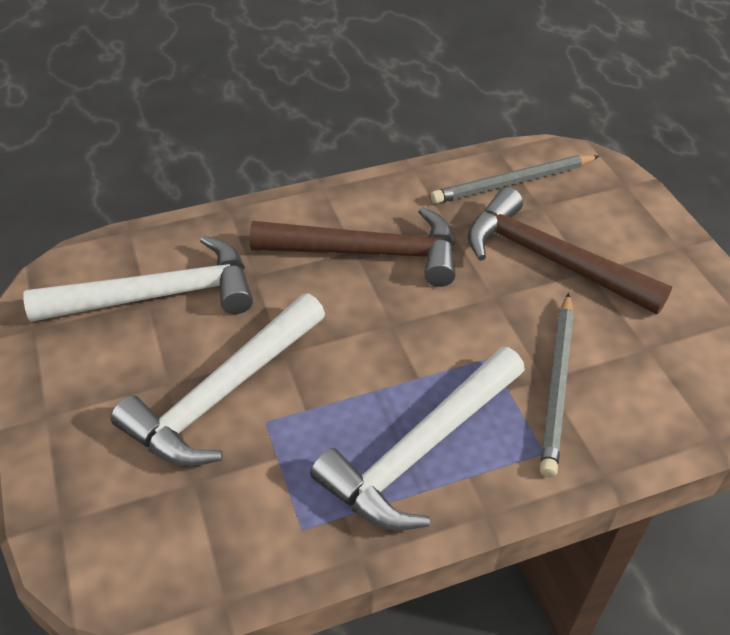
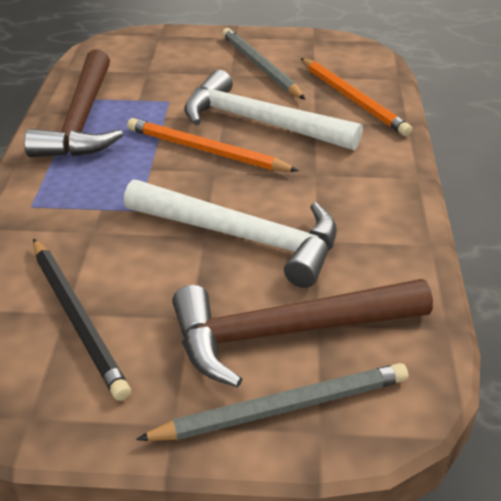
black pencil: none = 0 -> [33,239,131,401] = 1
orange pencil: none = 0 -> [127,118,299,172] [301,58,412,136] = 2
white hammer: [23,236,253,322] [111,293,325,466] [310,347,525,531] = 3 -> [124,179,337,288] [184,70,363,151] = 2

